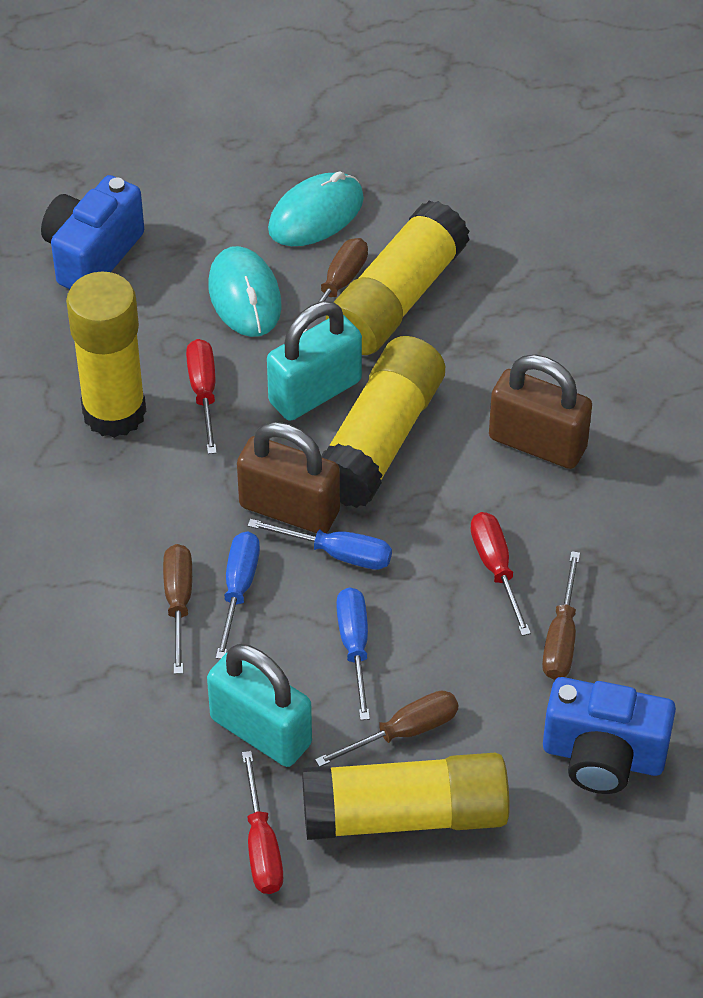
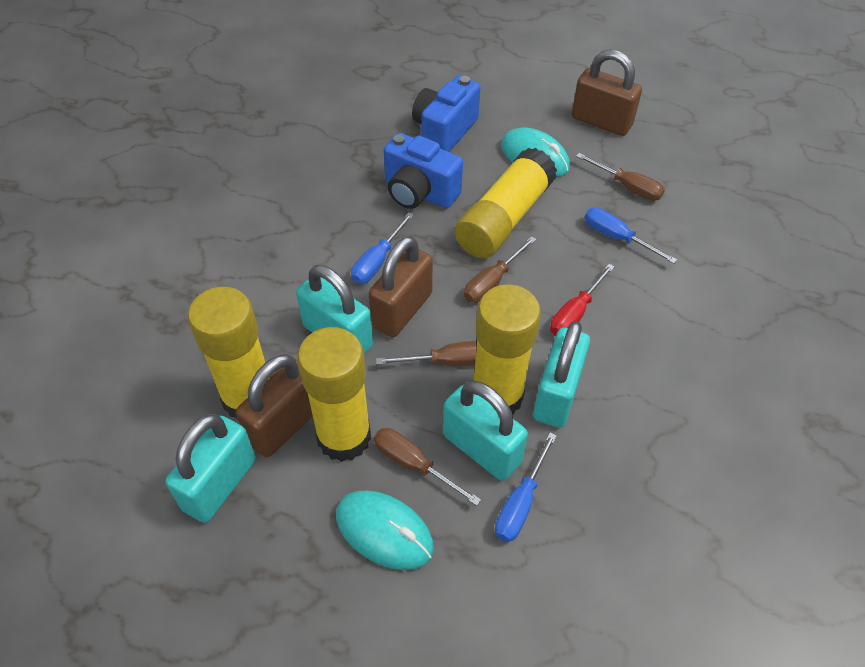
brown padlock: [237,422,340,533] [489,355,592,469] = 2 -> [236,354,313,457] [368,236,433,337] [572,50,642,136] = 3
red screwdriver: [186,339,217,454] [242,751,283,894] [470,512,531,636] = 3 -> [550,264,615,336] = 1
turquoise padlock: [207,644,312,767] [267,301,362,421] = 2 -> [165,414,256,523] [296,265,373,354] [443,381,528,481] [533,321,590,428] = 4

